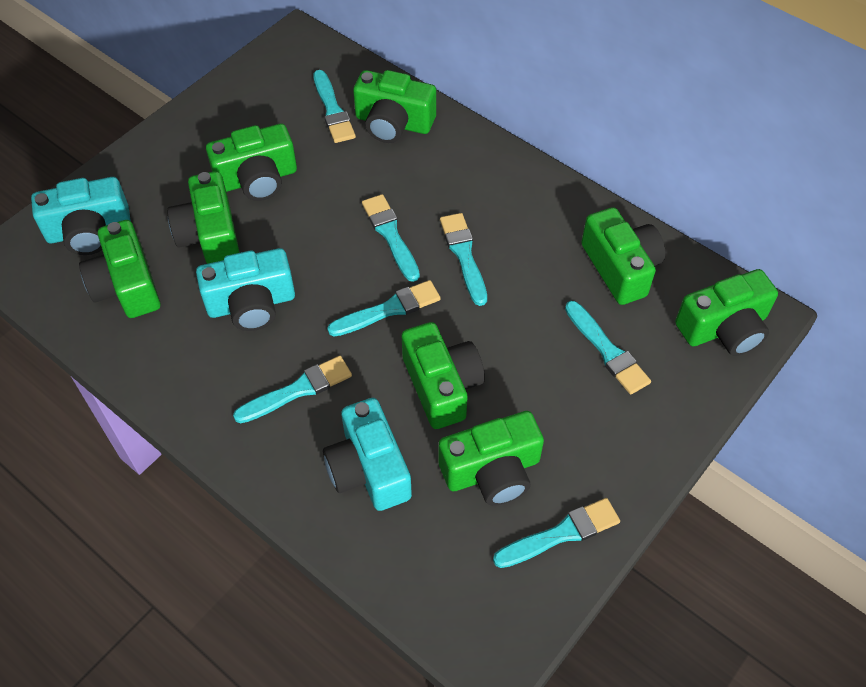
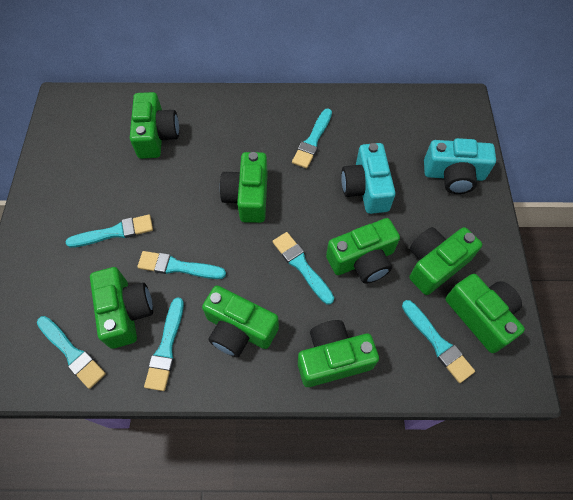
turquoise camera: [31,177,131,255] [196,248,295,331] [323,398,412,511] = 3 -> [341,143,395,214] [424,138,496,194] = 2

